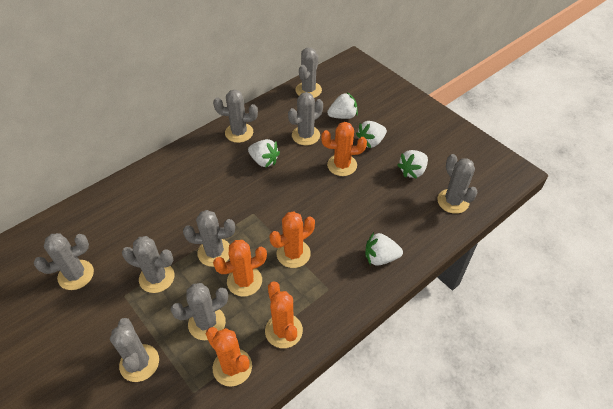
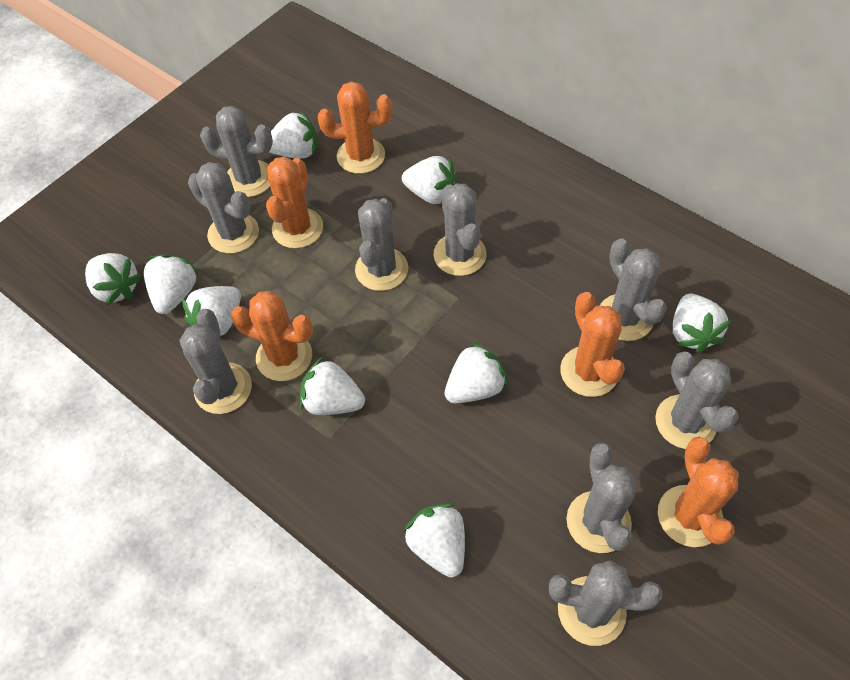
white strawberry: [248,139,280,168] [327,93,358,119] [356,121,387,148] [365,232,403,266] [397,150,428,179] = 5 -> [85,253,142,306] [144,254,199,314] [182,286,241,336] [270,111,317,159] [300,358,365,415] [402,156,457,205] [404,504,465,577] [445,342,508,404] [673,294,731,353] = 9

